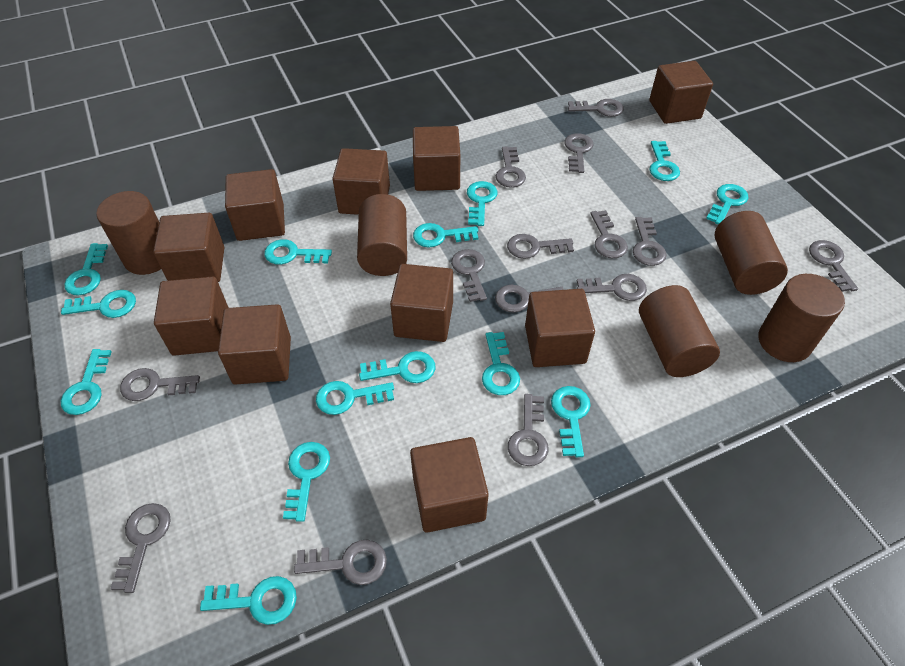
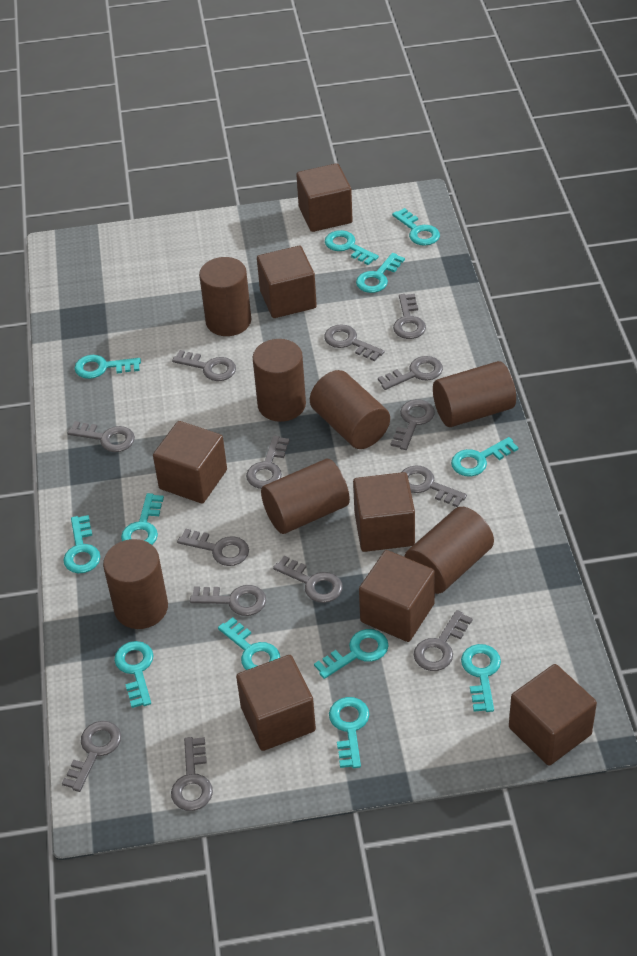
brown cube: [153,213,224,282] [154,277,229,356] [218,304,291,385] [225,169,285,241] [332,148,390,215] [390,264,453,342] [410,437,489,533] [413,126,460,191] [525,289,595,367] [649,61,713,124] = 10 -> [153,421,227,503] [236,655,316,751] [257,246,317,318] [296,163,353,232] [353,472,415,552] [359,550,435,642] [509,664,597,766] = 7
brown cylinder: [96,191,161,275] [357,194,407,276] [639,285,720,377] [714,211,788,295] [758,274,845,362] = 5 -> [103,539,168,629] [199,257,251,336] [253,339,306,422] [261,459,350,534] [310,370,390,449] [404,507,494,594] [433,361,516,427] = 7
turquoise key: [61,290,136,318] [61,349,111,415] [64,243,108,295] [200,576,297,625] [264,239,332,265] [283,442,330,522] [316,381,394,415] [359,351,435,383] [413,223,478,247] [467,181,498,226] [482,332,520,395] [551,386,591,457] [649,141,680,181] [706,184,749,225] = 14 -> [63,515,100,573] [74,355,141,379] [114,641,153,708] [121,493,164,545] [218,617,280,670] [314,629,389,679] [325,230,379,265] [329,697,370,768] [356,253,405,293] [392,208,440,246] [451,437,518,477] [461,644,501,712] = 12

